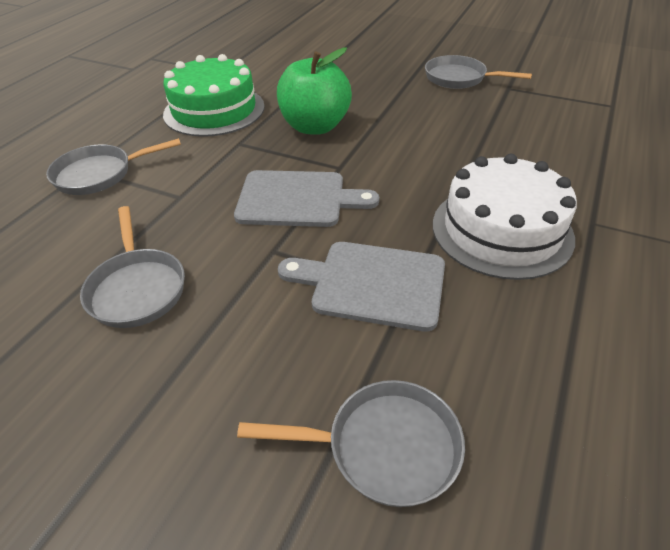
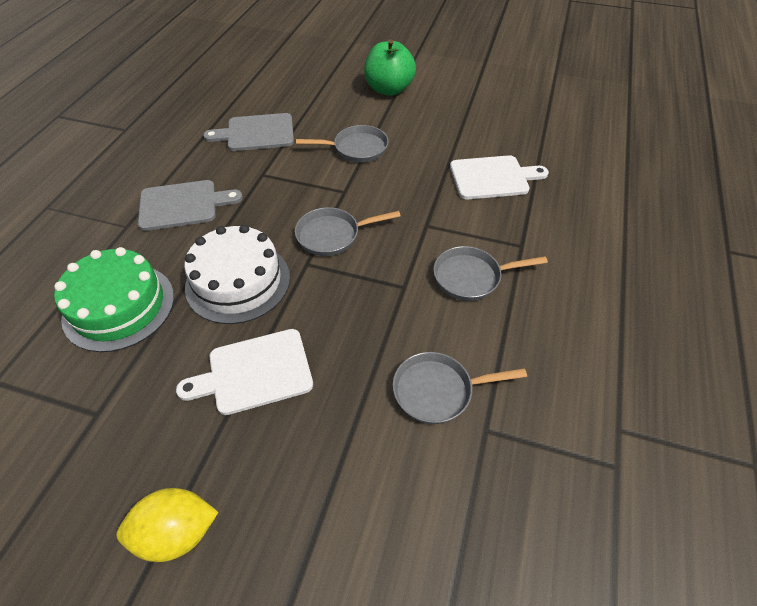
white cutting board: none = 0 -> [176,329,313,415] [450,155,549,199] = 2
yellow lemon: none = 0 -> [117,488,218,562] = 1

